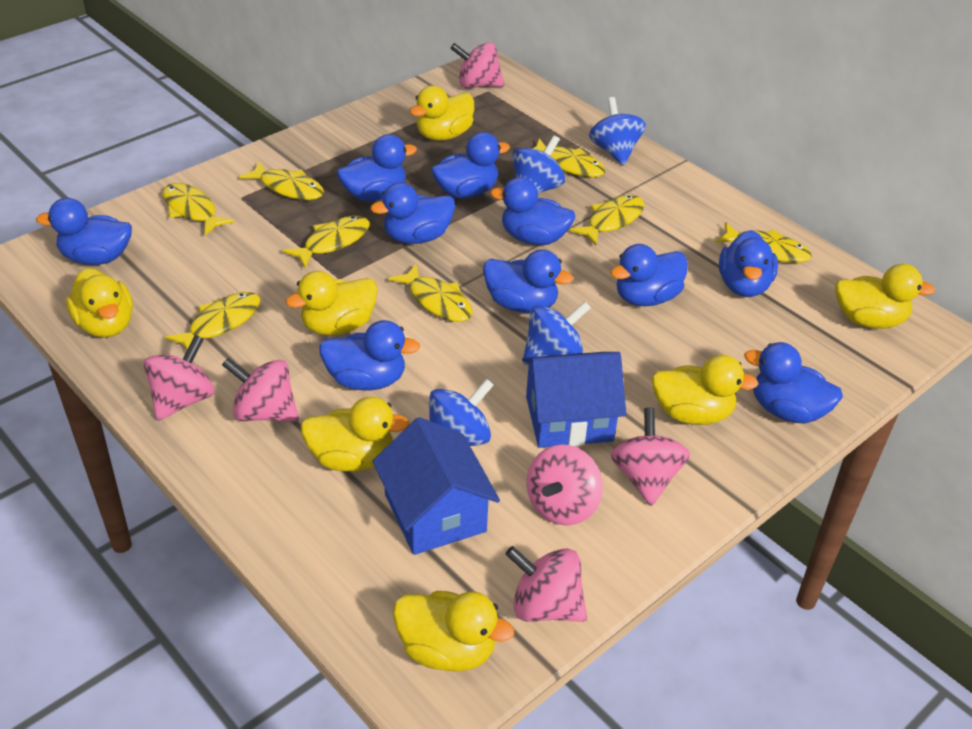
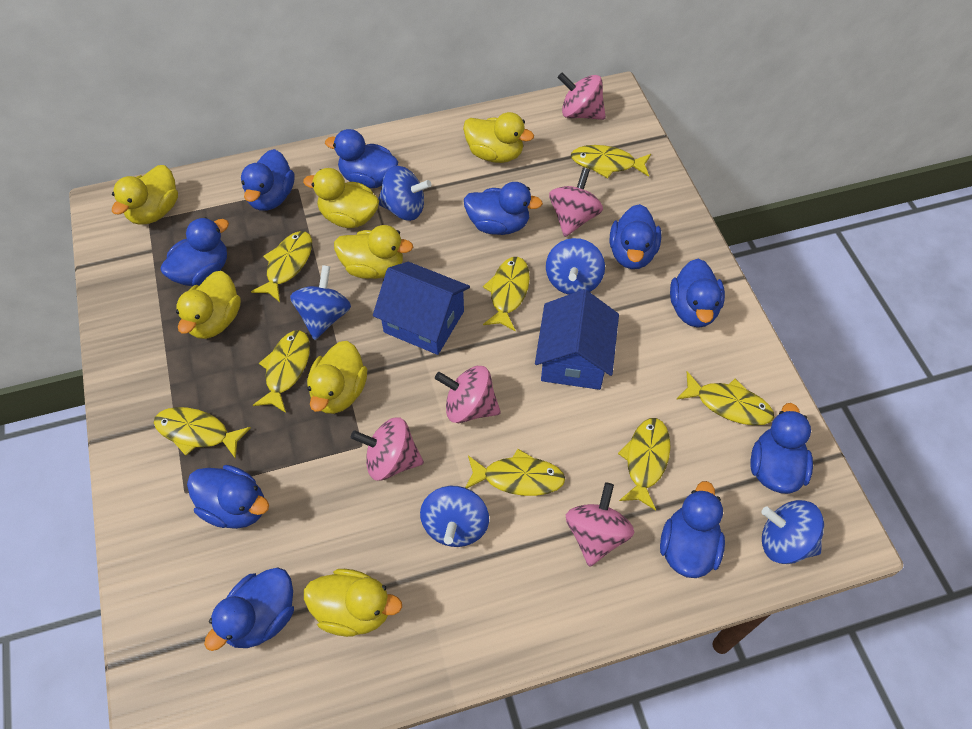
blue spinning top: [429,378,494,446] [512,135,565,194] [523,301,591,365] [589,97,646,165] = 4 -> [290,265,351,340] [378,166,432,221] [420,486,489,547] [546,238,605,295] [761,500,824,564] = 5
pink spinning top: [144,335,214,421] [222,358,299,422] [450,42,504,88] [505,546,587,622] [527,444,603,526] [611,408,690,506] = 6 -> [351,417,424,481] [435,366,501,423] [549,168,603,237] [557,73,606,120] [566,482,634,567] = 5

